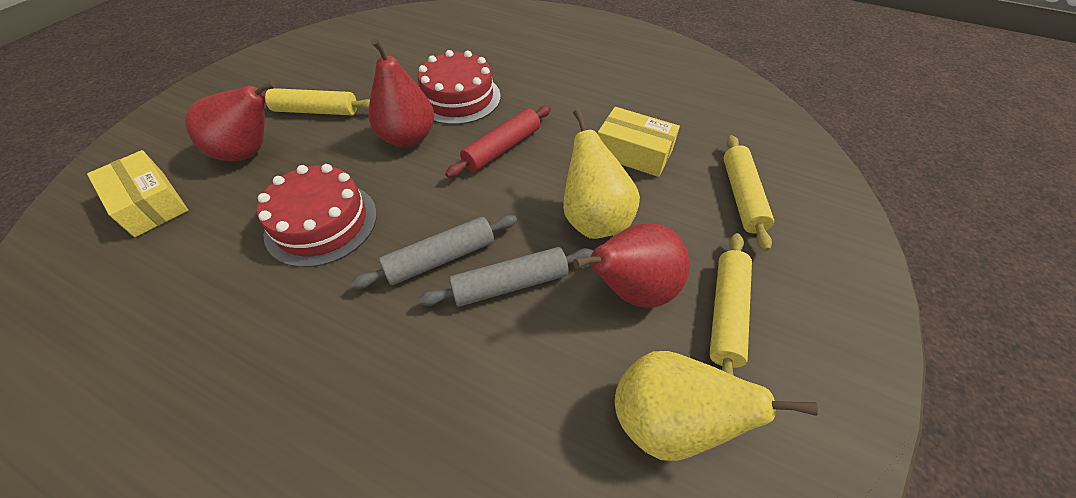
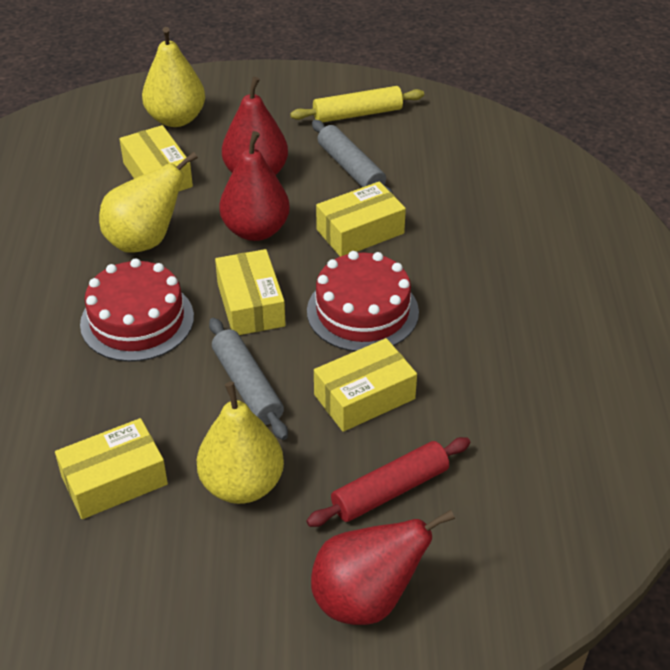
yellow box: [87,150,188,237] [598,107,680,177] = 2 -> [55,418,168,519] [119,125,193,191] [215,249,286,335] [314,338,417,432] [316,181,406,257] = 5
yellow pear: [563,109,640,239] [615,351,818,461] = 2 -> [99,152,198,253] [142,27,205,127] [197,382,284,504] = 3
yellow rolling pin: [265,88,370,115] [709,233,752,376] [723,135,774,251] = 3 -> [290,86,424,122] = 1

